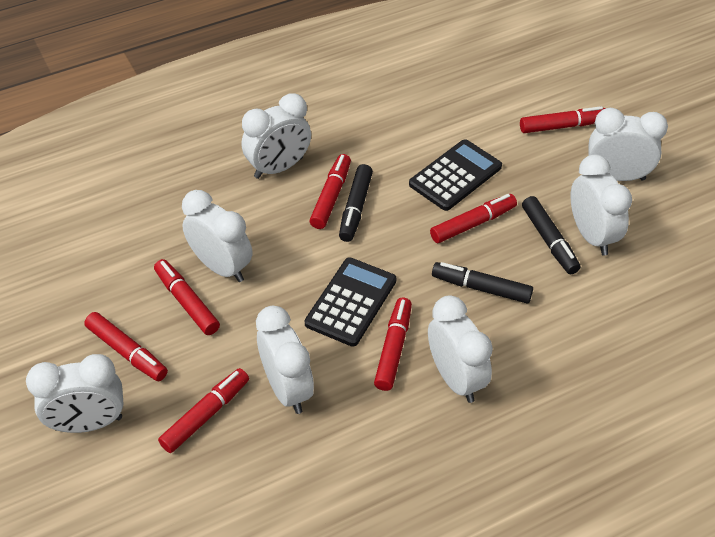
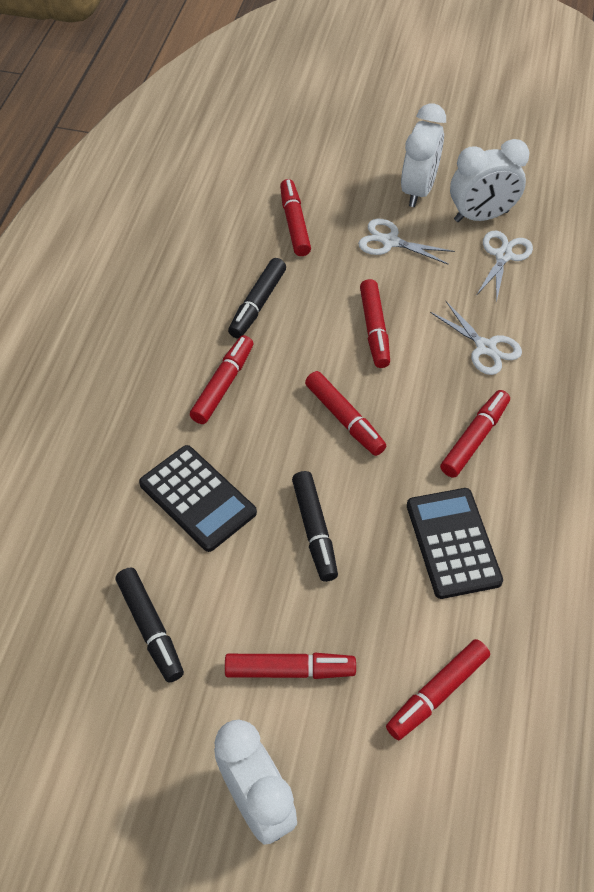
white clock: [26,354,123,433] [182,190,252,282] [242,94,311,179] [256,306,314,414] [428,295,493,403] [571,154,632,256] [589,108,668,181] = 7 -> [214,720,297,845] [401,104,446,207] [450,139,530,222] = 3
white scissors: none = 0 -> [358,219,455,265] [430,301,522,375] [476,231,533,303] = 3

